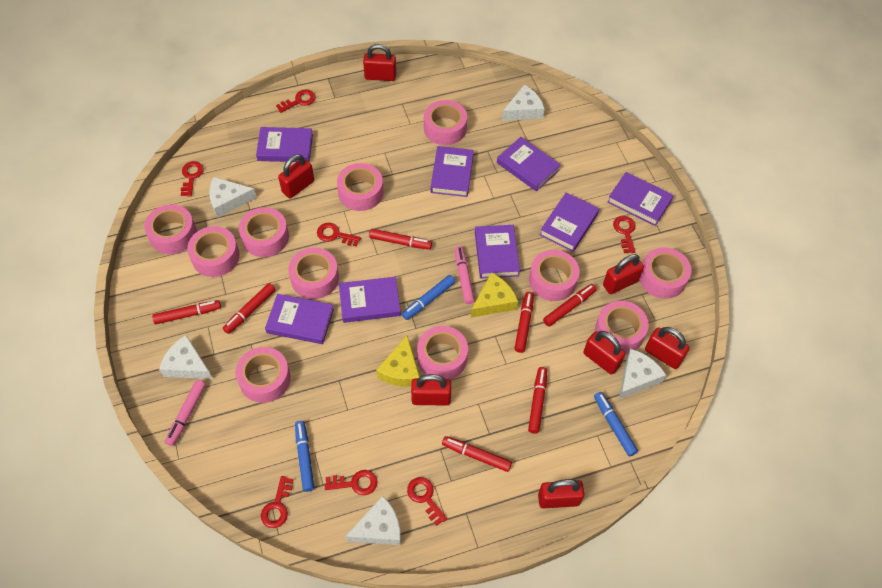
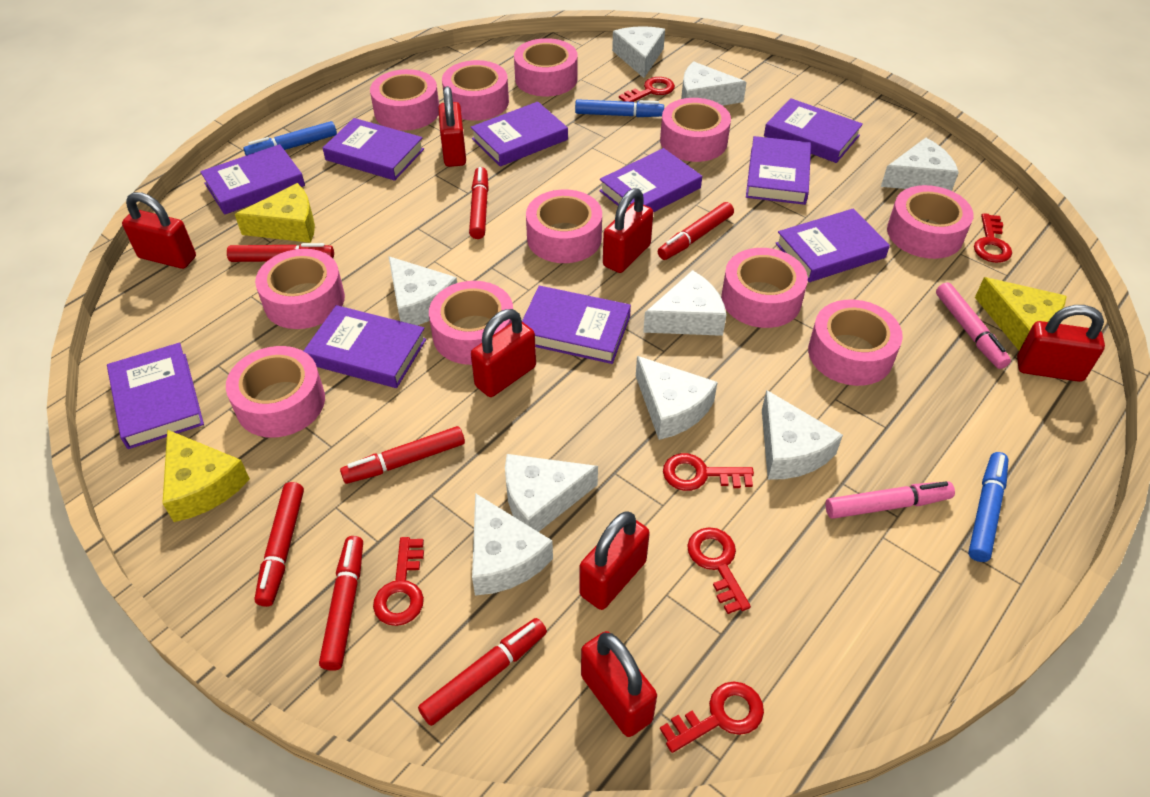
purple book: [256,127,313,162] [265,294,334,344] [339,277,401,323] [431,146,474,197] [475,225,520,279] [497,137,561,192] [540,192,599,252] [608,172,674,226] = 8 -> [107,343,204,449] [200,144,305,215] [304,305,426,388] [323,118,424,181] [471,102,568,167] [522,286,631,364] [599,148,702,212] [746,136,811,205] [764,98,863,163] [775,208,890,282] = 10
red key: [181,161,204,197] [261,476,293,528] [276,90,316,113] [317,223,361,247] [325,470,377,495] [407,477,447,526] [613,216,635,253] = 7 -> [373,537,424,626] [619,77,675,102] [660,682,764,753] [663,453,754,491] [687,527,751,614] [974,213,1012,263] = 6
white cheese: [159,335,213,379] [209,177,257,218] [345,496,401,545] [502,85,545,121] [619,349,666,399] = 5 -> [389,256,457,326] [472,493,553,596] [505,454,598,532] [612,26,665,78] [636,356,718,440] [643,270,726,336] [681,61,747,106] [762,390,843,480] [881,138,959,191] = 9
yellow cheese: [376,335,420,387] [471,273,518,317] = 2 -> [162,430,250,522] [235,183,315,243] [975,277,1067,350] = 3

